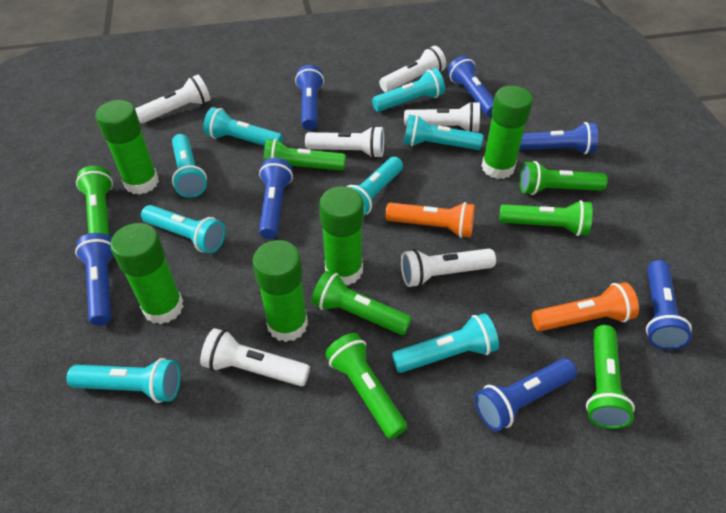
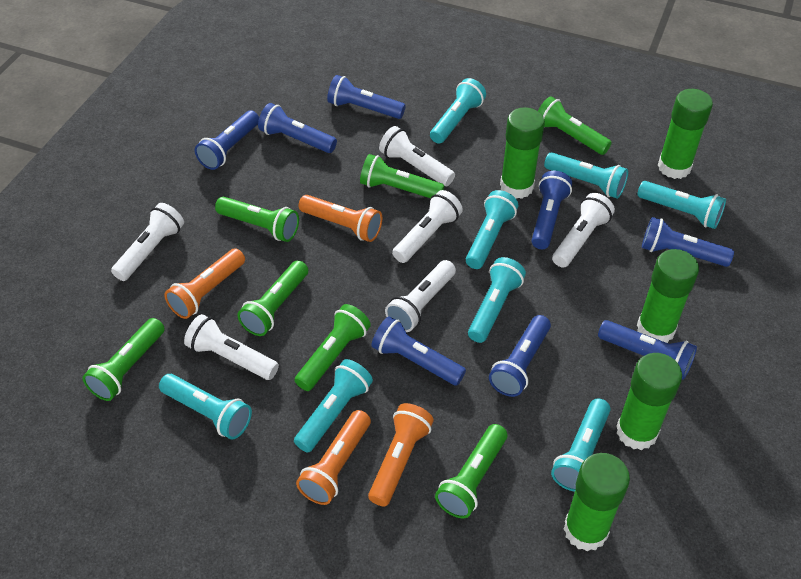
blue flashlight: [75,233,114,325] [259,158,293,239] [295,65,324,130] [447,56,494,117] [475,358,577,431] [519,122,598,154] [646,260,692,350] = 7 -> [195,110,259,170] [258,103,337,153] [327,75,406,119] [372,316,466,386] [489,315,551,397] [531,171,572,249] [598,320,697,380] [642,217,734,267] = 8
orange flashlight: [385,202,475,238] [532,282,639,331] = 2 -> [164,248,245,319] [296,410,371,505] [299,195,382,242] [368,403,434,507] = 4

